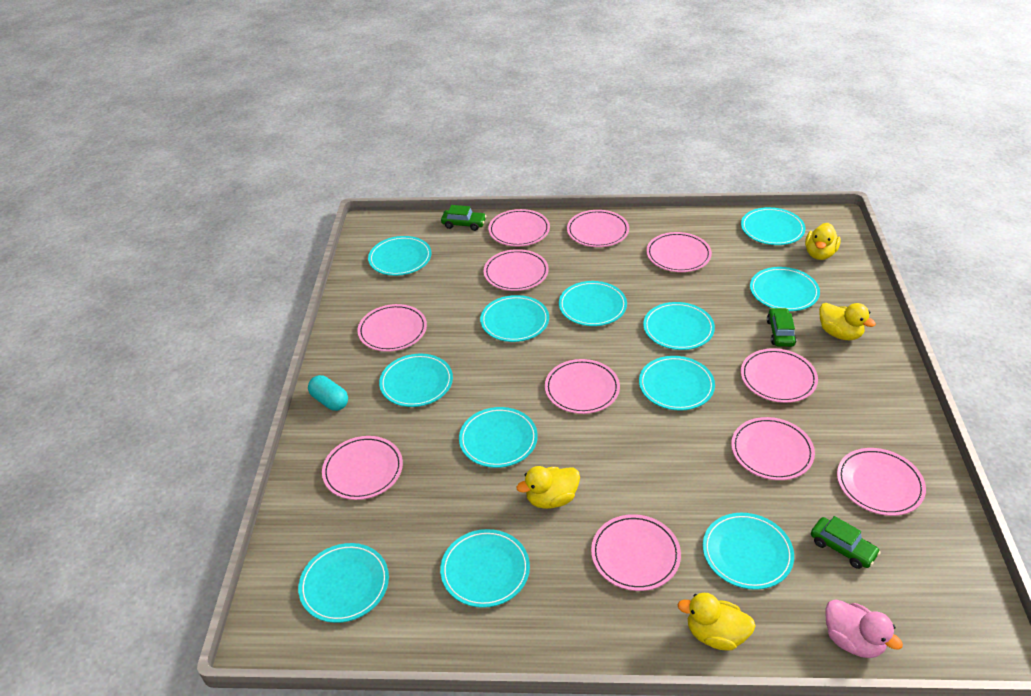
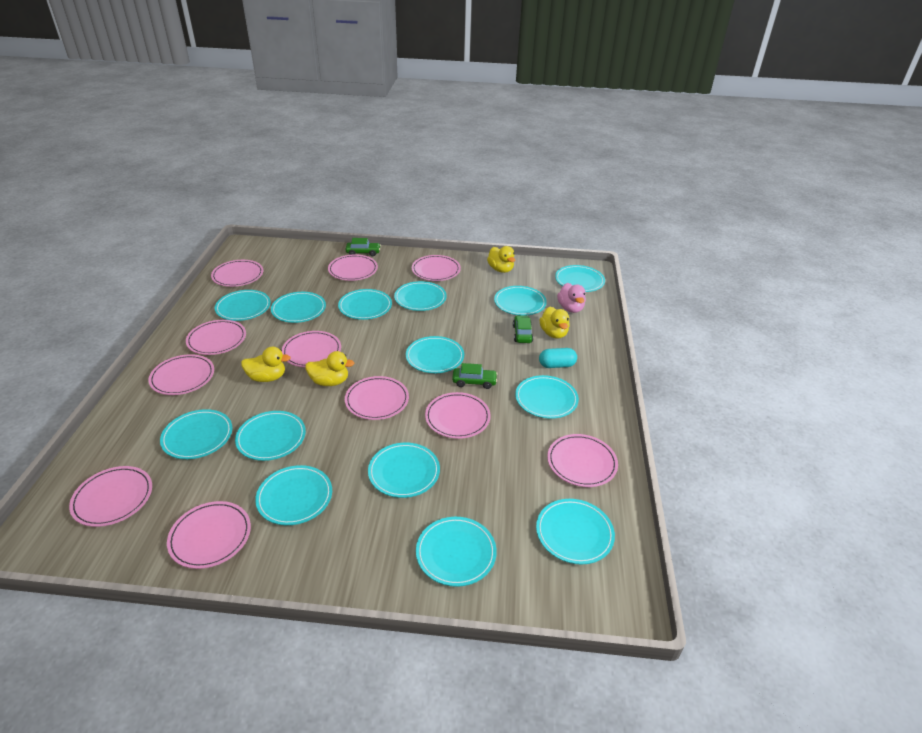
turquoise plate: [298,543,389,623] [368,236,432,276] [379,354,453,407] [440,529,530,608] [459,407,538,468] [480,295,549,342] [559,281,627,326] [639,356,715,411] [643,302,715,350] [703,513,794,590] [741,207,805,245] [750,267,820,311] = 12 -> [160,409,232,459] [215,290,271,321] [235,411,306,461] [255,465,332,525] [271,292,326,323] [338,289,392,320] [368,443,440,498] [394,281,447,311] [406,336,464,373] [416,517,497,587] [494,286,547,316] [515,375,579,419] [536,499,615,564] [555,265,605,292] = 14

